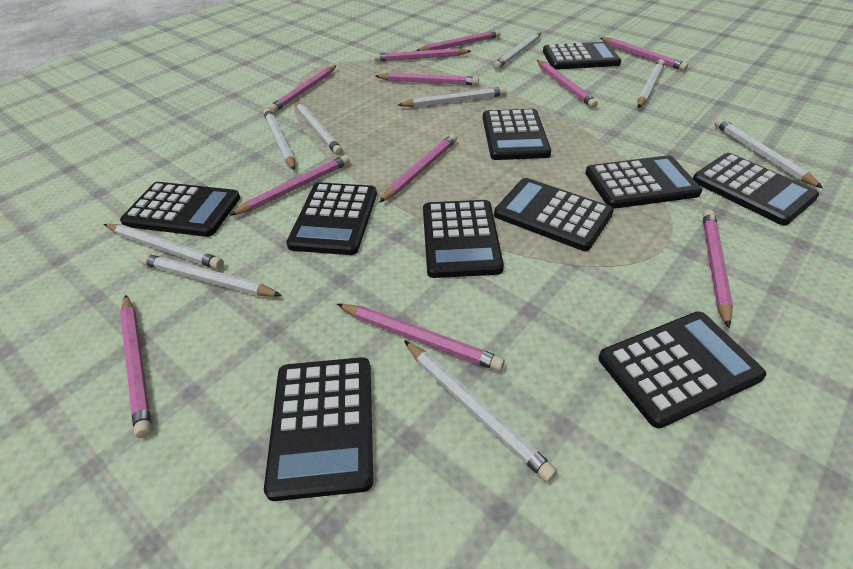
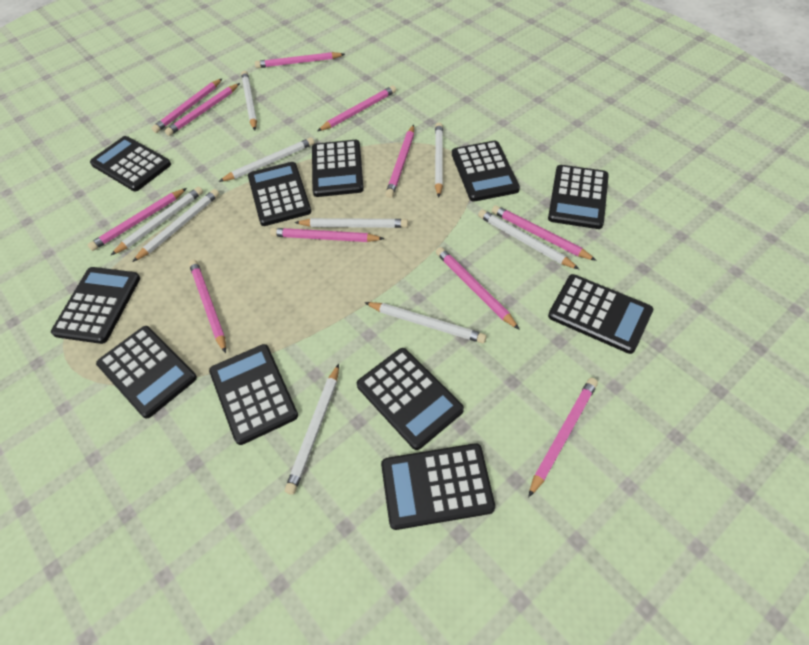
black calculator: [120,182,240,237] [264,357,373,501] [286,182,377,255] [423,200,504,278] [483,109,551,160] [494,178,614,251] [543,42,621,70] [585,155,702,209] [598,312,766,428] [693,153,819,225] = 10 -> [51,267,140,344] [90,136,171,191] [96,326,197,419] [209,344,298,445] [248,162,311,226] [312,140,364,197] [357,348,464,450] [381,443,495,530] [452,141,520,202] [548,165,609,229] [548,274,653,354] = 11

